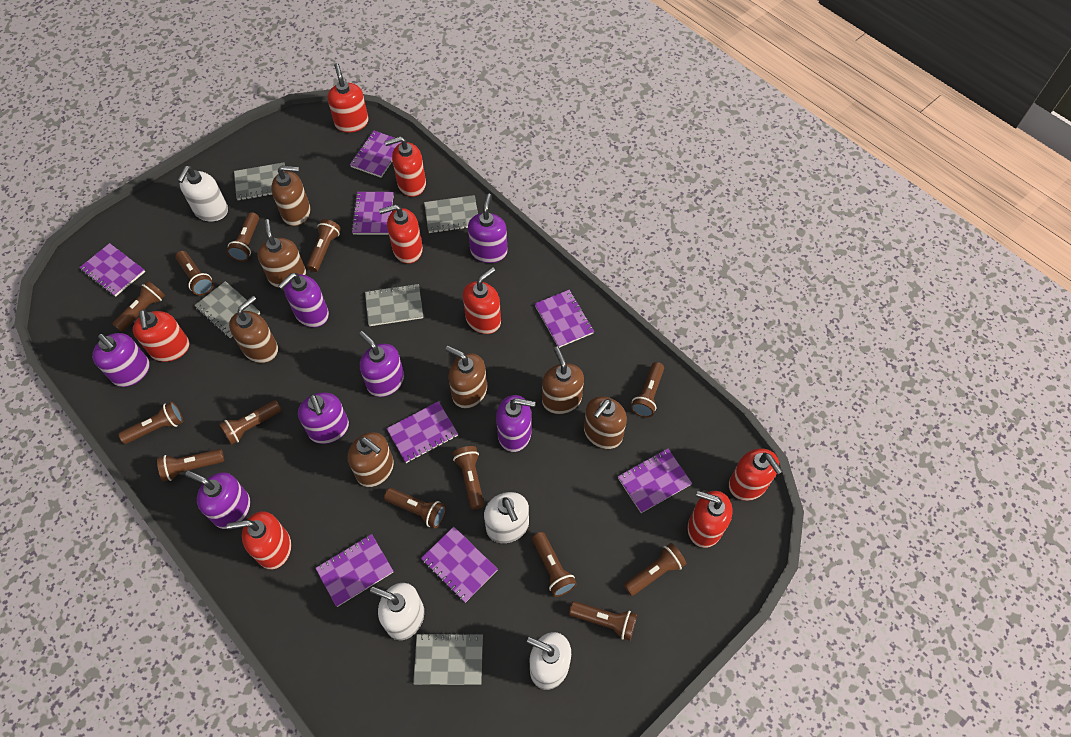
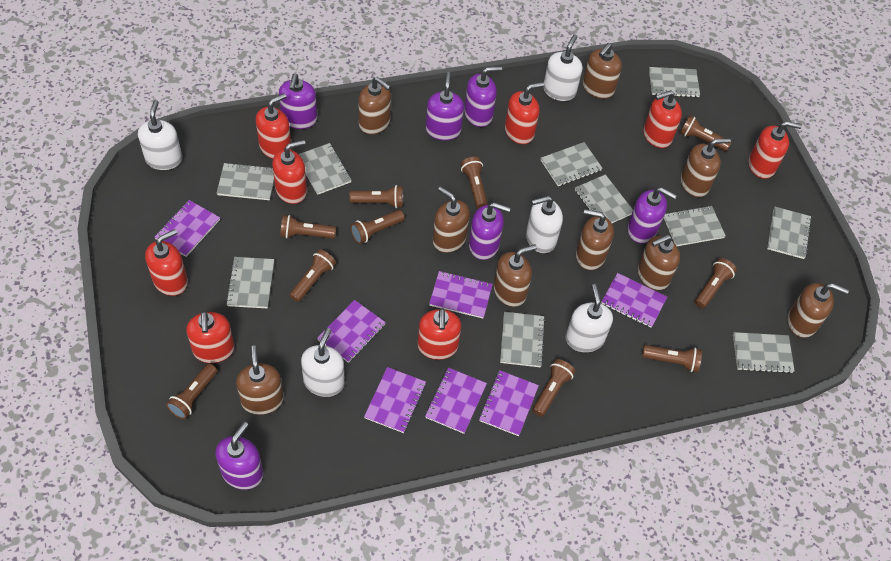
brown flashlight: [113,281,165,332] [118,402,183,444] [157,449,224,482] [176,251,214,296] [219,400,282,445] [227,212,259,261] [307,219,341,272] [384,488,446,528] [453,446,484,509] [532,532,577,597] [569,601,637,641] [624,543,686,596] [631,362,664,417] = 13 -> [166,363,217,419] [280,215,336,239] [290,250,336,302] [349,185,403,208] [350,210,405,244] [461,157,488,209] [532,359,575,417] [642,345,702,372] [680,115,731,151] [695,258,737,308] = 10
brown soap dispenser: [229,296,278,363] [257,219,306,288] [271,166,310,226] [348,432,394,487] [445,346,487,409] [542,347,584,414] [584,396,627,449] = 7 -> [236,345,284,415] [358,77,391,135] [433,186,470,253] [494,244,537,307] [576,209,614,270] [583,43,622,99] [637,235,680,290] [680,138,731,197] [787,283,849,338] = 9
grey notebook: [194,281,261,338] [234,162,285,200] [365,284,423,326] [413,633,483,685] [424,195,478,233] = 5 -> [217,162,274,200] [226,257,274,308] [299,143,351,195] [500,312,545,367] [541,142,603,186] [575,174,633,223] [649,67,700,98] [664,205,726,246] [733,332,795,374] [767,206,812,259] = 10
purple notebook: [79,243,145,297] [315,534,393,607] [350,131,402,178] [351,192,394,235] [386,401,458,463] [421,527,498,603] [535,290,594,348] [618,449,692,513] = 8 -> [155,200,220,257] [317,300,386,363] [364,367,426,433] [425,368,487,434] [429,271,493,318] [479,371,539,436] [601,273,667,328] = 7
purple soap dispenser: [92,333,150,387] [186,471,250,529] [278,273,329,327] [298,393,349,444] [359,331,404,397] [468,193,507,263] [496,395,535,452] = 7 -> [215,422,263,490] [279,74,317,129] [426,72,464,140] [464,66,502,127] [469,203,510,260] [627,187,677,243] = 6
white soap dispenser: [177,166,228,221] [370,583,424,640] [484,492,529,543] [527,632,571,690] = 4 -> [138,100,182,170] [301,328,345,397] [526,196,563,253] [543,34,582,101] [566,284,613,352] = 5

